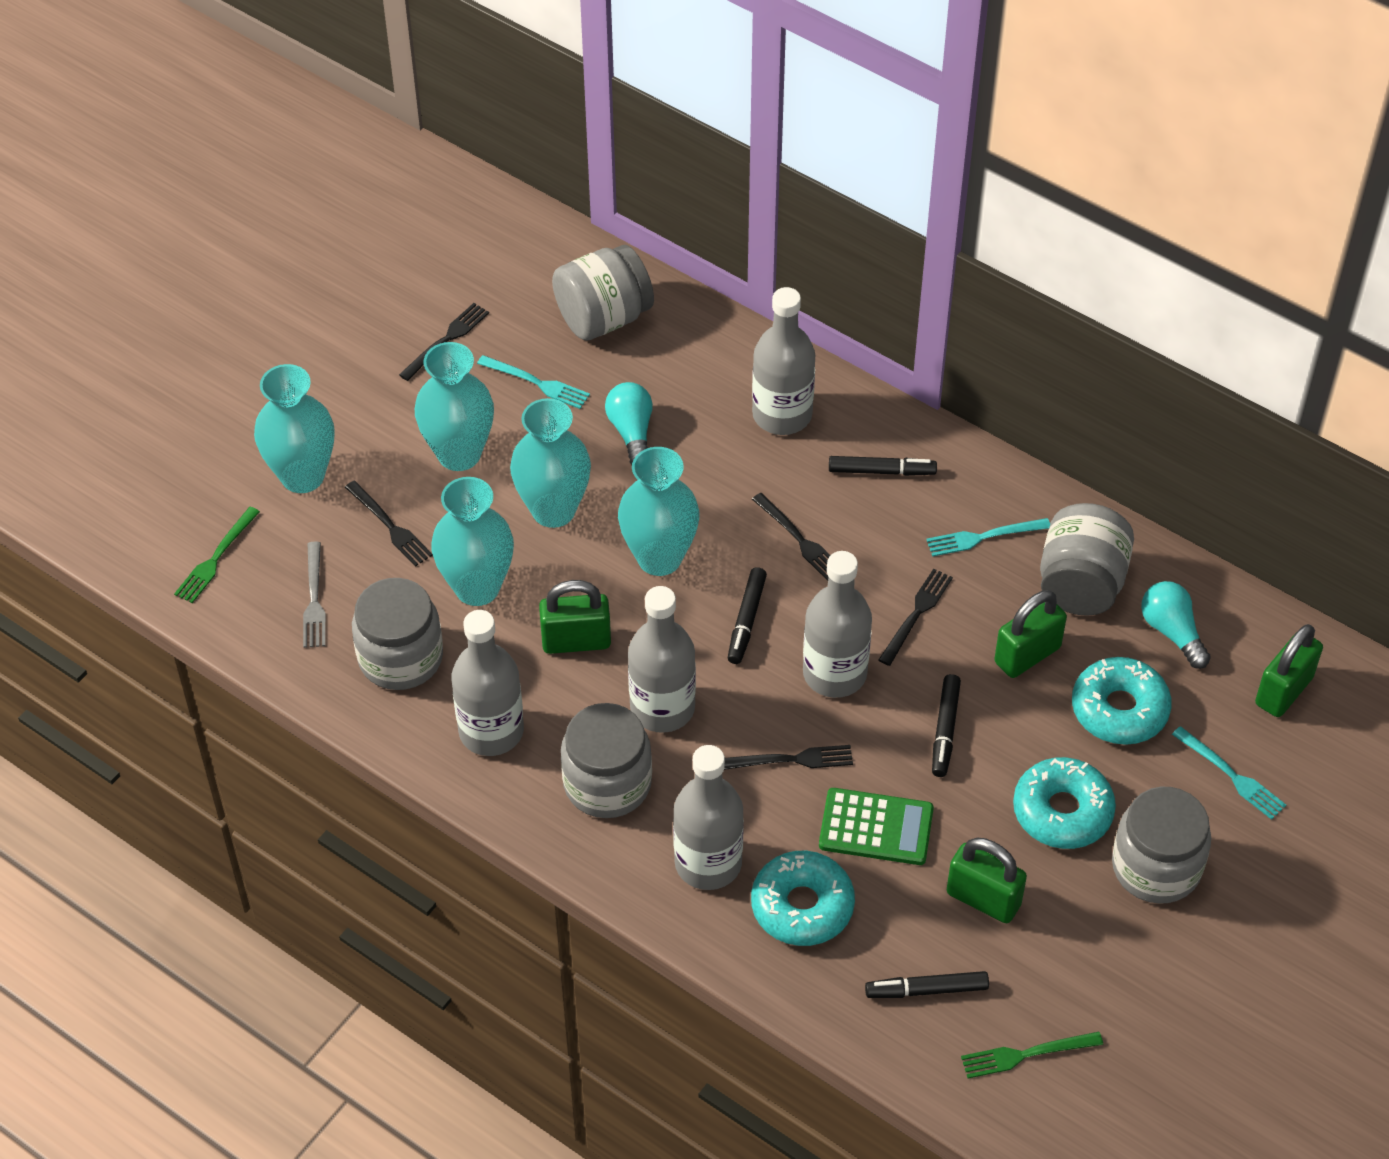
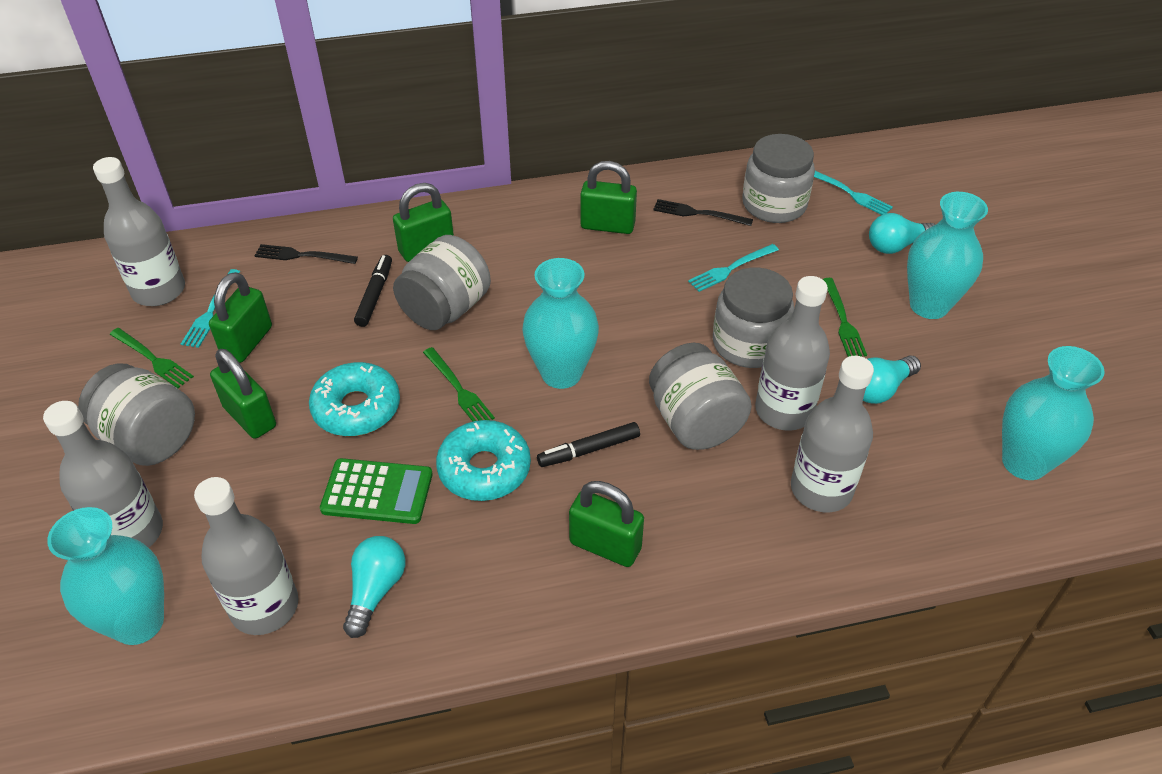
black fork: [345,481,433,567] [399,303,489,381] [724,745,853,770] [752,493,831,581] [878,569,953,666] = 5 -> [254,244,358,264] [653,199,753,226] = 2
black marker: [728,567,767,664] [829,456,937,476] [865,971,989,998] [932,674,961,777] = 4 -> [354,255,392,327] [537,422,640,467] = 2
green fork: [174,507,260,603] [961,1031,1103,1078] = 2 -> [110,328,194,388] [423,347,495,422] [823,278,867,357] = 3
green padlock: [539,580,611,654] [947,837,1027,923] [994,590,1067,678] [1255,624,1323,717] = 4 -> [209,272,272,363] [210,349,276,439] [393,183,454,262] [569,481,644,567] [580,161,637,234] = 5
grey fork: [303,541,326,648] = 1 -> none = 0
turquoise donut: [751,851,855,946] [1013,757,1116,849] [1072,657,1172,745] = 3 -> [309,362,400,436] [436,420,531,501] = 2
turquoise light bulb: [605,382,653,465] [1141,581,1211,669] = 2 -> [343,536,405,638] [863,355,921,404] [869,213,936,254] = 3
turquoise vase: [254,364,335,493] [415,342,494,471] [431,477,514,606] [510,398,591,528] [618,447,700,576] = 5 -> [47,507,164,645] [522,258,599,389] [907,192,988,319] [1002,346,1105,480] = 4

